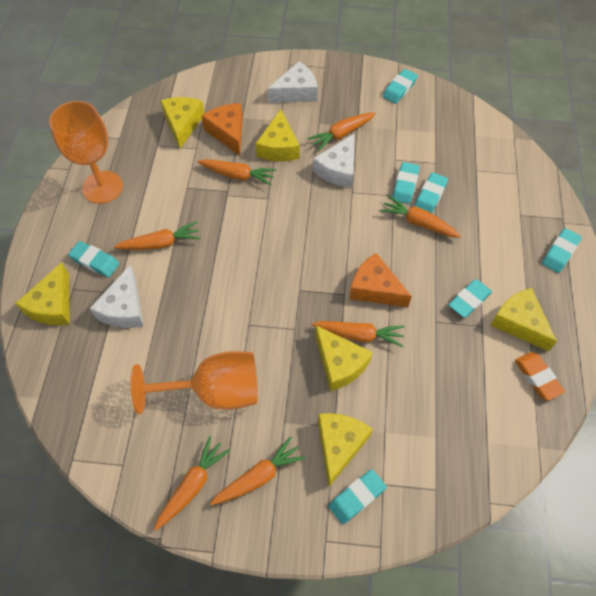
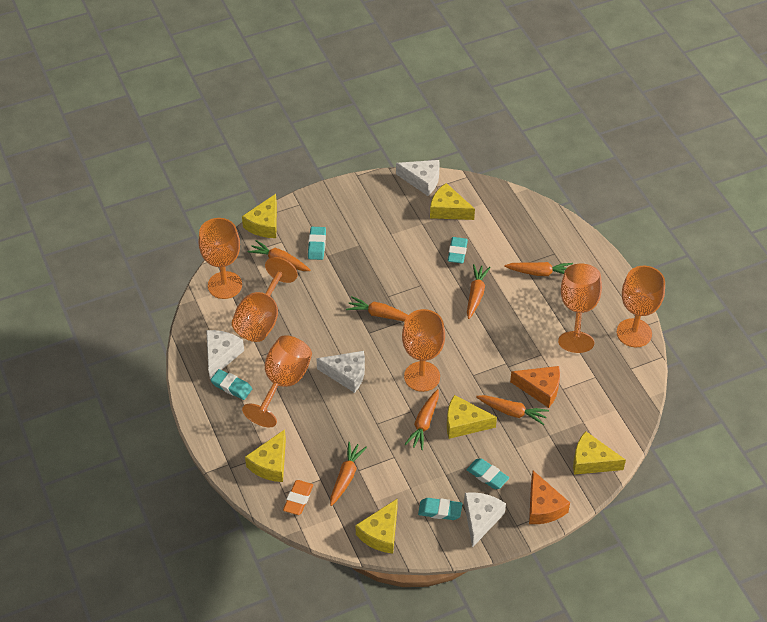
orange goblet: [49,101,123,204] [130,351,258,414] = 2 -> [199,218,242,299] [232,257,298,342] [242,335,312,428] [402,309,445,392] [558,264,602,353] [617,266,665,347] = 6
turquoise eraser: [68,241,120,277] [328,469,387,524] [383,69,418,104] [392,162,420,204] [414,172,448,214] [449,279,492,318] [542,228,582,273] = 7 -> [211,369,252,400] [308,227,326,260] [418,498,462,520] [448,237,468,264] [467,458,509,489] = 5
white cheese: [90,265,144,328] [267,61,318,103] [313,133,355,188] = 3 -> [206,330,244,379] [316,351,365,393] [396,160,440,196] [464,492,506,548] = 4

